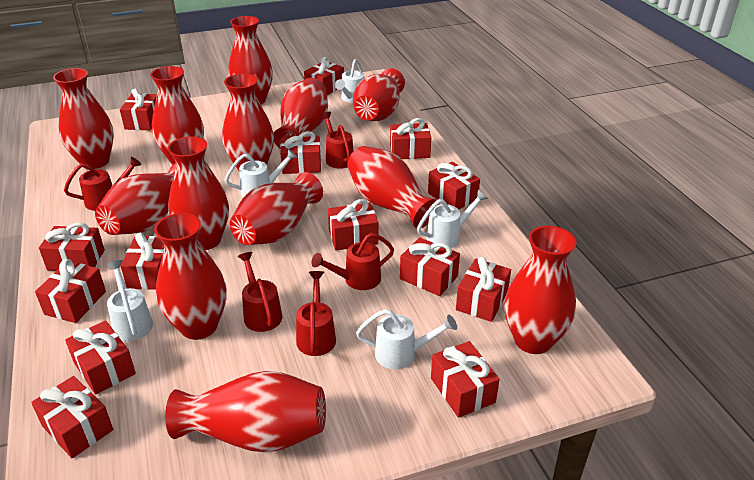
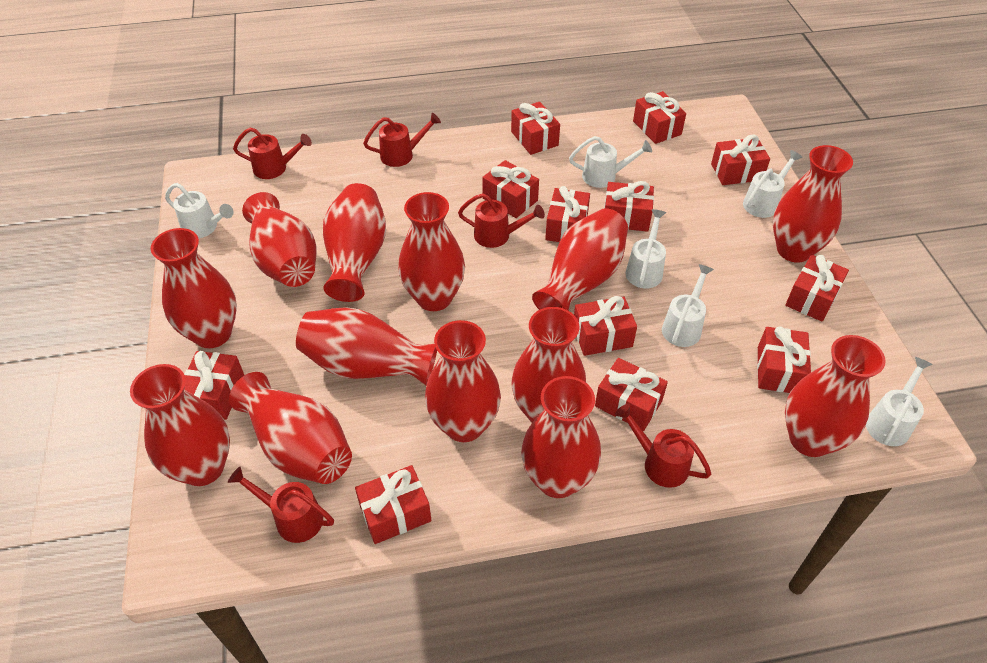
red gift: [31,376,113,458] [35,259,106,323] [39,223,105,271] [65,320,136,395] [120,89,157,130] [120,233,165,290] [280,131,321,174] [304,57,344,95] [328,199,378,251] [390,118,431,159] [400,237,460,296] [428,162,480,210] [431,341,500,418] [456,257,511,322] = 14 -> [184,351,244,420] [355,465,431,544] [482,160,539,218] [511,102,560,155] [545,186,590,242] [574,296,637,356] [595,358,668,431] [604,181,654,232] [633,91,686,144] [711,134,770,185] [757,326,811,393] [785,255,849,322] = 12
white watering can: [107,260,153,341] [225,149,298,197] [335,59,365,103] [356,309,457,369] [417,190,488,248] = 5 -> [165,183,234,238] [569,136,652,188] [626,209,666,289] [662,264,714,347] [743,150,803,218] [866,357,933,446] = 6

